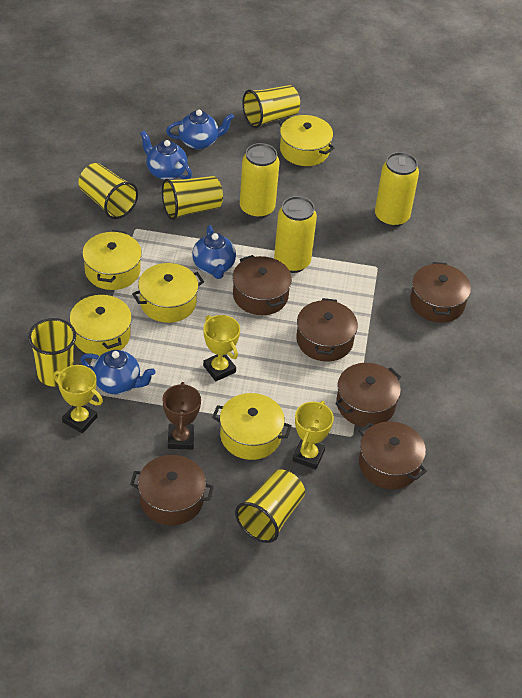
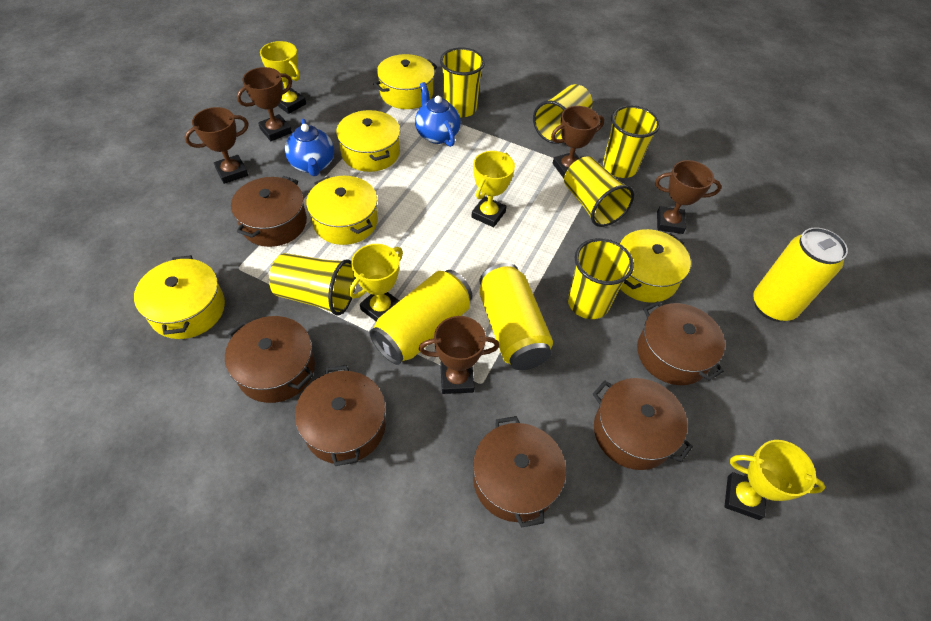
blue teapot: [80,350,156,394] [140,131,192,180] [166,110,234,150] [192,225,236,279] = 4 -> [285,119,334,176] [415,82,461,147] = 2
brown trophy: [162,382,201,450] = 1 -> [185,107,249,184] [237,67,292,141] [419,316,499,394] [551,106,604,178] [655,160,722,234] = 5
yellow cup: [28,318,76,387] [78,163,138,219] [162,176,223,220] [235,469,305,543] [242,85,300,128] = 5 -> [269,253,355,316] [440,47,485,118] [533,84,593,144] [564,156,634,227] [568,238,634,319] [603,105,660,178] = 6
yellow trophy: [53,365,103,433] [203,315,240,381] [293,401,334,469] = 3 -> [260,41,306,114] [349,244,403,322] [471,151,515,227] [724,440,825,520] = 4

